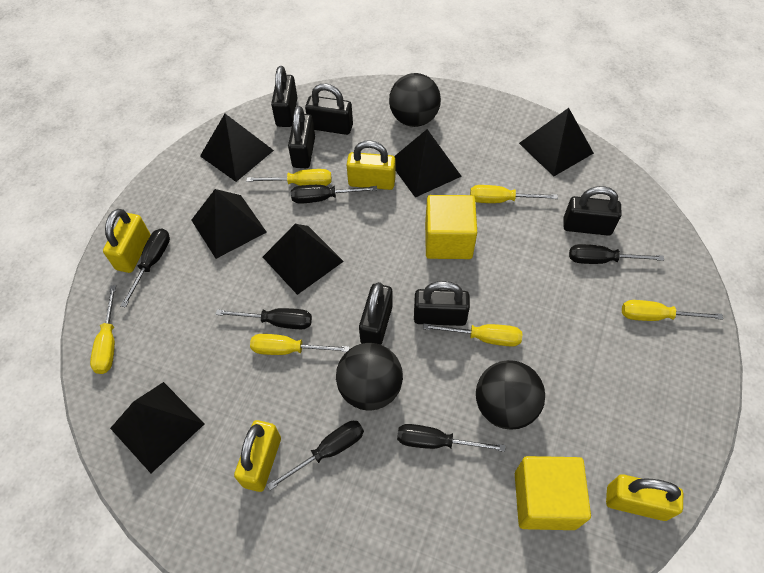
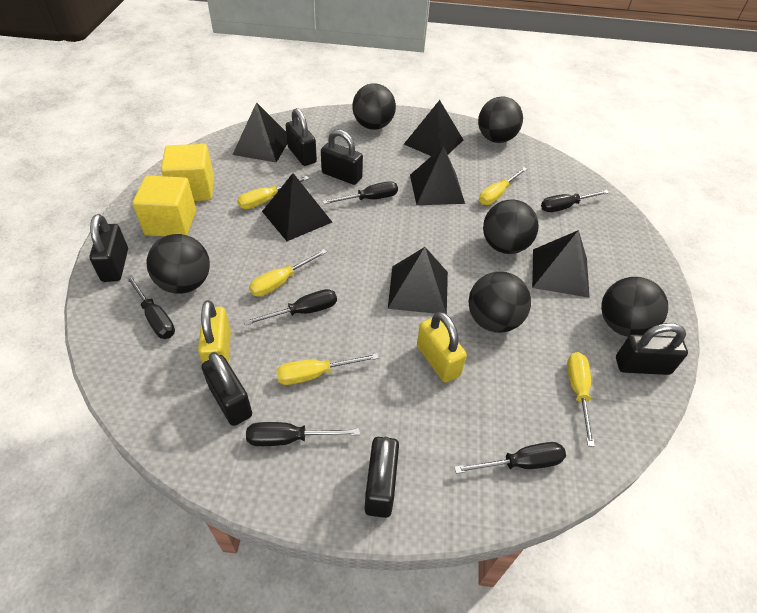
black ball: [336,343,403,410] [389,73,441,127] [476,360,545,430] = 3 -> [146,234,210,294] [352,83,396,130] [468,271,531,333] [478,97,523,143] [483,200,539,254] [601,277,668,337] = 6
yellow padlock: [103,209,151,273] [234,420,281,492] [347,140,396,190] [606,474,683,521] = 4 -> [198,300,231,363] [417,312,467,383] = 2
yellow screwdriver: [90,285,116,374] [246,169,331,186] [250,334,350,355] [423,324,522,347] [470,185,558,203] [622,300,723,321] = 6 -> [237,176,309,209] [249,249,327,297] [276,353,378,385] [479,167,527,205] [567,352,595,447] = 5

